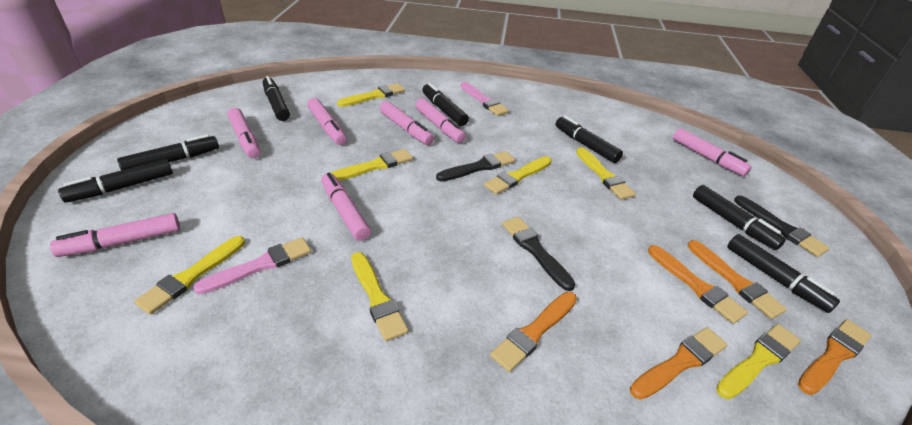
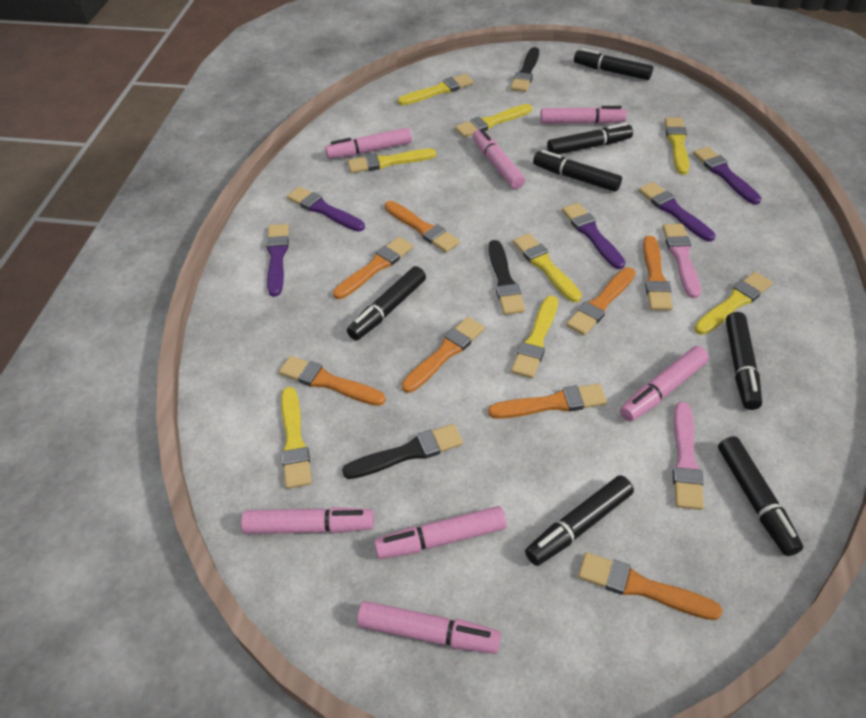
orange brush: [490,292,577,372] [630,327,727,400] [648,245,748,324] [688,240,787,319] [798,319,872,395] = 5 -> [279,356,386,406] [333,237,413,299] [384,201,460,253] [401,317,485,393] [488,384,607,419] [566,267,635,335] [578,552,722,620] [643,236,673,311] = 8
purple brush: none = 0 -> [266,224,289,297] [287,187,365,232] [562,203,625,269] [639,182,716,242] [693,147,761,205] = 5
yellow brush: [134,236,245,315] [331,149,413,181] [337,83,405,107] [351,252,408,341] [484,156,552,195] [576,147,636,200] [716,324,801,399] = 7 -> [281,387,312,489] [348,149,436,173] [398,74,474,105] [455,104,532,137] [511,296,558,379] [513,233,582,302] [664,117,689,175] [694,272,773,335] = 8

